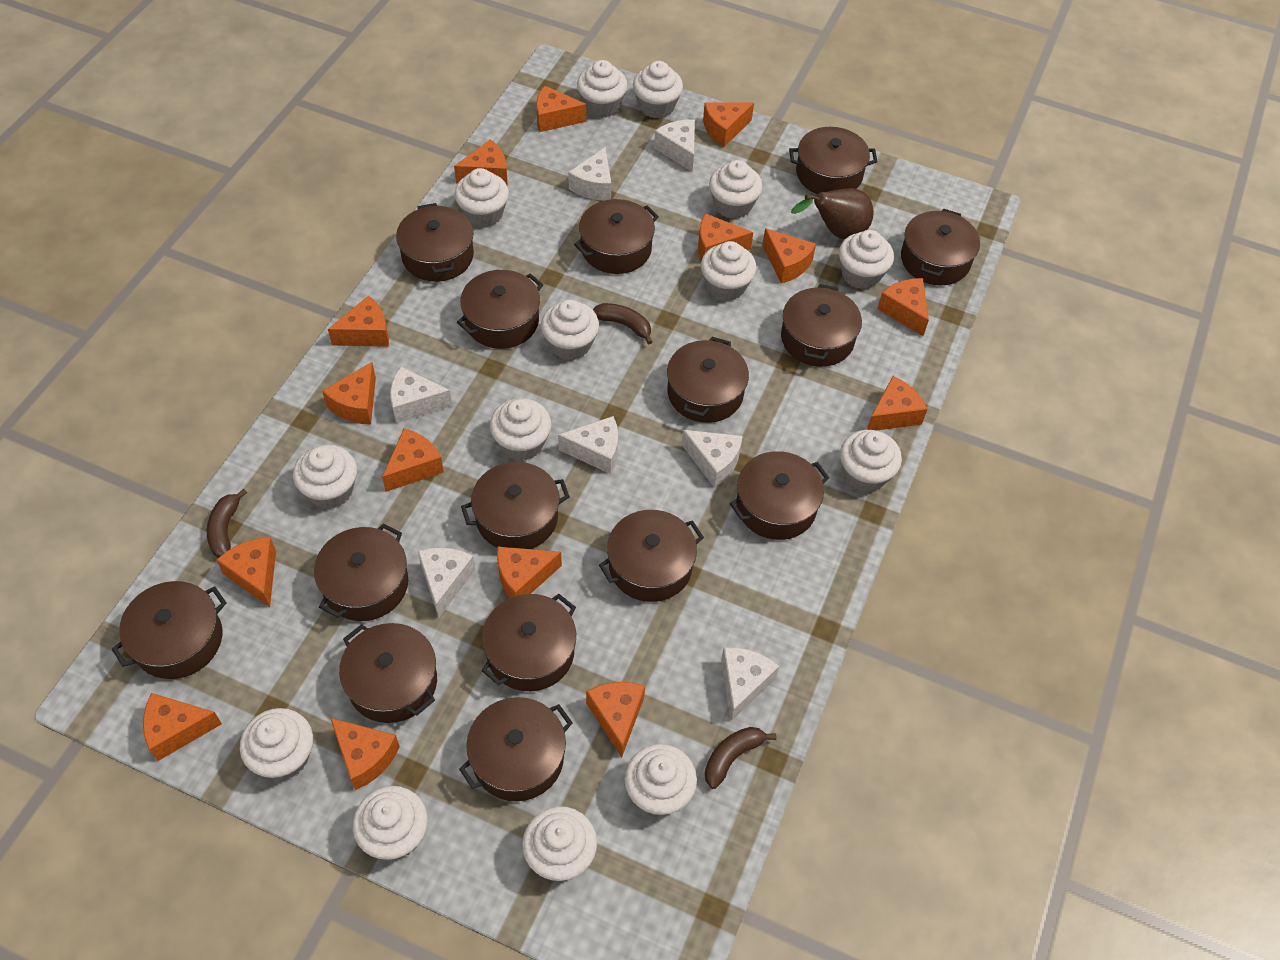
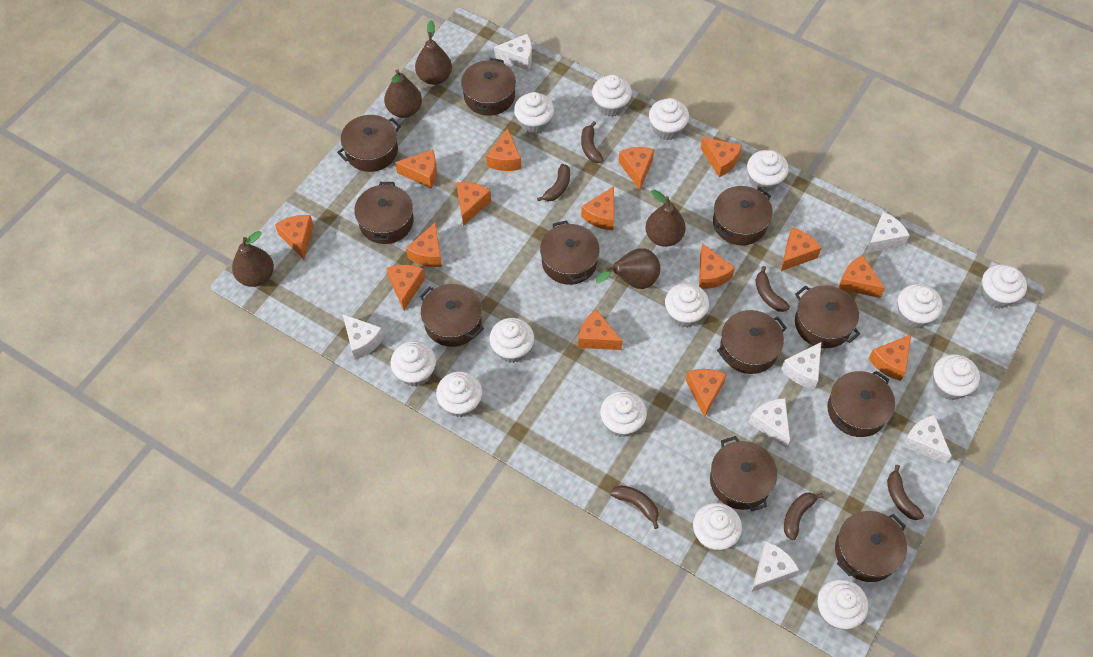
brown banana: [207,489,247,558] [593,303,652,345] [705,727,776,789] = 3 -> [537,164,570,201] [581,121,603,163] [610,485,659,529] [755,266,790,312] [784,492,824,540] [887,465,924,520] = 6
brown pear: [791,188,874,239] = 1 -> [232,231,274,287] [384,69,422,118] [415,20,452,85] [596,248,660,289] [645,190,686,247] = 5
brown pot: [112,581,227,679] [314,523,408,621] [339,623,437,723] [396,203,474,282] [457,270,543,349] [459,697,573,801] [461,462,570,549] [481,594,576,691] [574,199,659,274] [599,510,704,602] [667,337,749,423] [730,451,829,540] [781,284,862,367] [789,127,878,194] [901,209,980,286] = 15 -> [337,115,401,172] [354,182,413,244] [420,284,484,347] [461,58,516,116] [540,220,600,285] [710,436,777,511] [713,186,773,245] [717,310,787,374] [795,285,860,348] [827,371,895,437] [835,511,907,582] = 11

